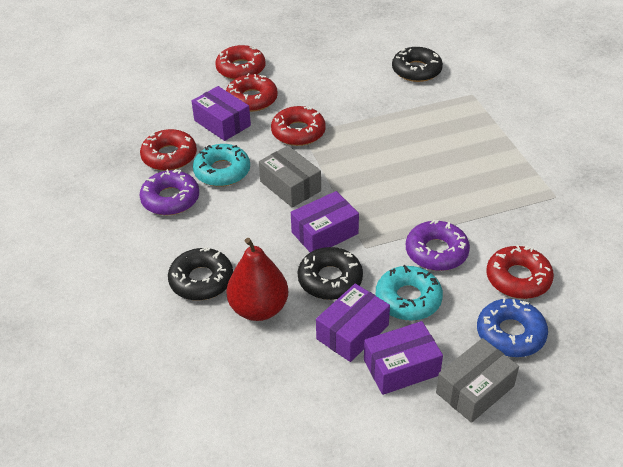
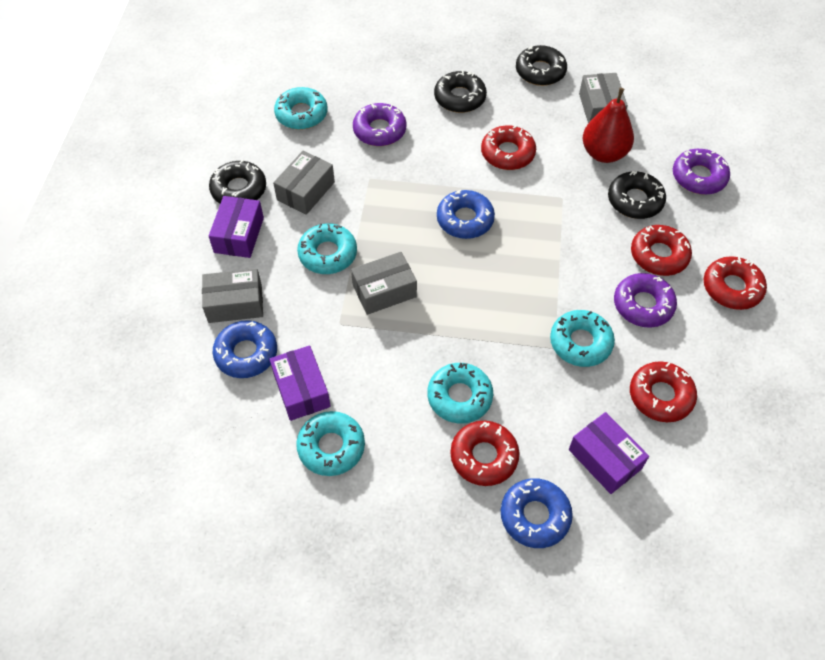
black donut: [168,247,233,301] [298,247,363,300] [392,47,443,82] = 3 -> [209,160,266,204] [434,70,487,113] [516,45,567,86] [608,171,666,219] = 4
blue donut: [477,298,548,357] = 1 -> [213,320,277,378] [437,190,495,239] [501,478,573,548] = 3
grey box: [259,146,321,208] [436,338,519,423] = 2 -> [202,269,263,323] [273,151,335,215] [351,252,417,315] [579,73,628,123] = 4
purple box: [192,86,251,141] [291,191,359,252] [316,283,390,362] [364,321,443,395] = 4 -> [209,196,264,258] [269,345,331,421] [569,412,649,494] = 3
purple donut: [139,169,199,215] [406,220,470,271] = 2 -> [353,103,406,146] [614,273,677,328] [673,149,730,195] = 3
turquoise donut: [193,144,250,187] [376,265,443,321] = 2 -> [274,87,327,130] [296,411,365,476] [297,223,357,274] [427,363,493,423] [550,310,615,367] = 5

